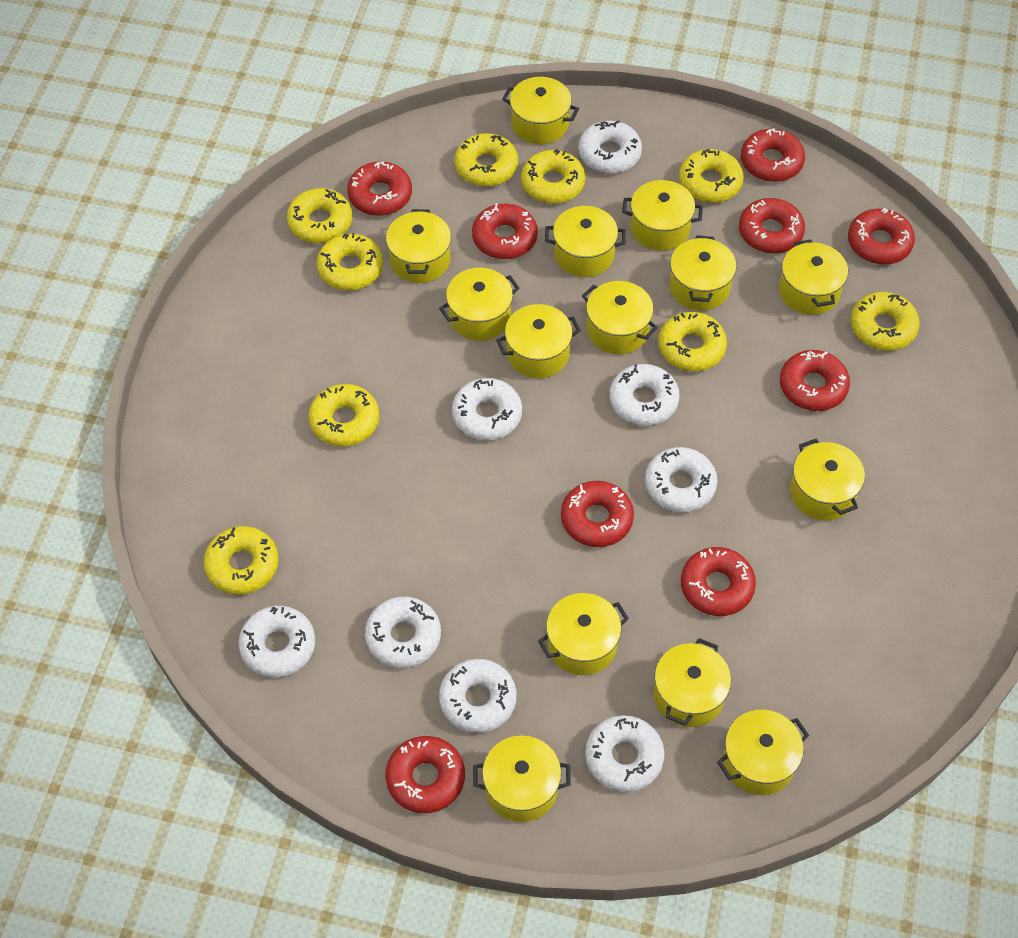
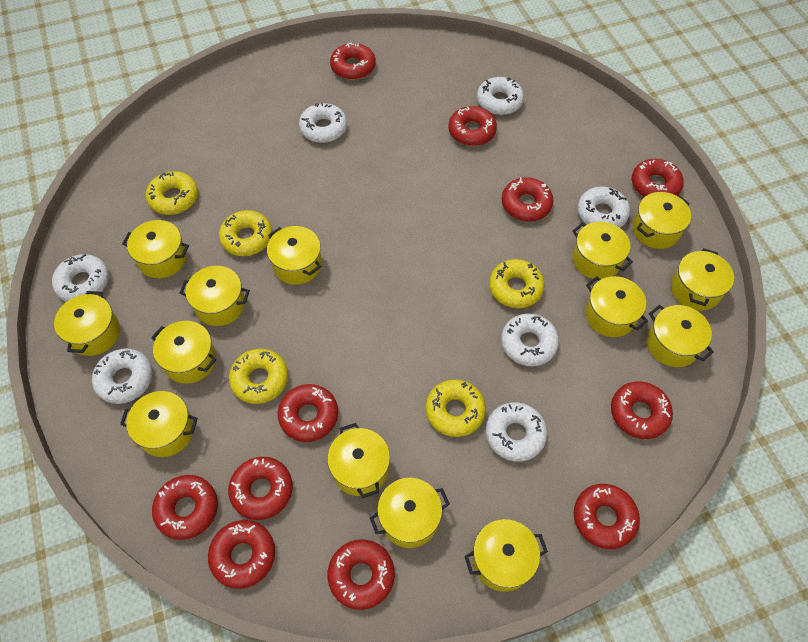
red donut: [347,161,412,216] [385,736,465,813] [472,203,538,259] [561,481,634,547] [681,547,756,616] [739,198,805,254] [741,129,805,182] [780,350,850,411] [848,208,915,265] = 9 -> [152,475,218,540] [208,520,275,589] [228,457,293,520] [278,384,338,442] [327,539,395,610] [330,43,376,80] [449,106,497,146] [502,177,554,221] [574,484,640,549] [611,381,673,439] [632,159,684,197] = 11
white donut: [238,606,315,677] [365,597,441,668] [439,659,517,733] [452,378,522,440] [578,120,642,174] [585,715,665,792] [609,364,680,426] [645,447,718,512] = 8 -> [52,254,109,302] [92,348,153,404] [299,102,347,143] [477,77,524,115] [486,402,547,462] [501,313,559,366] [577,187,630,228] = 7
yellow donut: [204,526,279,594] [287,188,352,243] [309,384,379,447] [317,233,383,290] [455,133,518,187] [521,149,585,204] [658,312,727,372] [679,149,744,203] [850,292,920,351] = 9 -> [146,171,198,215] [219,210,272,256] [229,349,288,404] [426,379,486,437] [489,259,545,308] = 5

